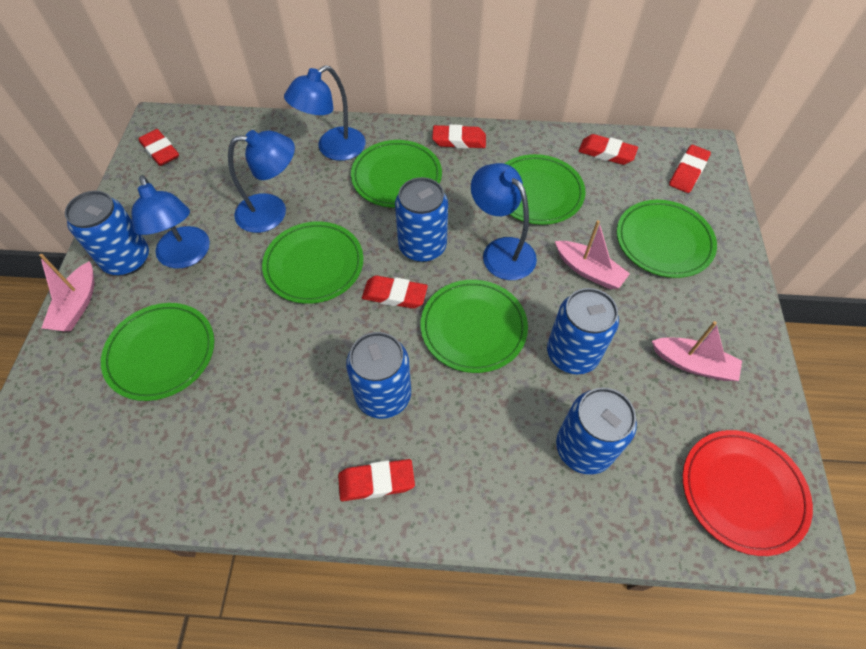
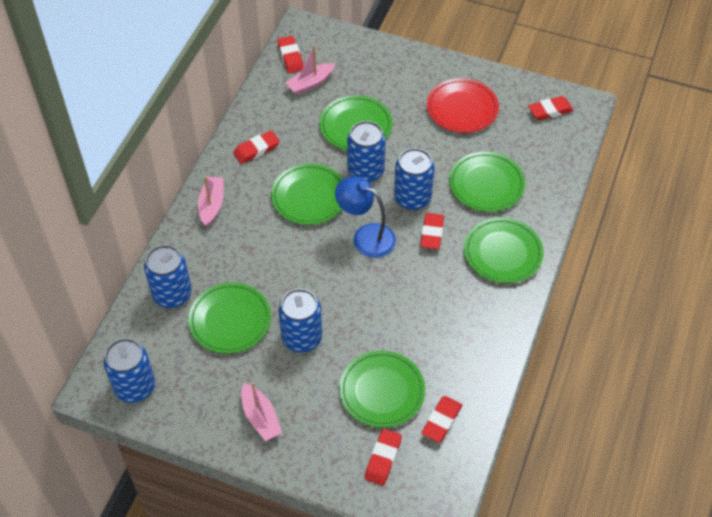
blue lamp: [131,175,210,269] [228,130,295,233] [284,65,366,161] [471,163,537,280] = 4 -> [335,176,396,258] = 1

